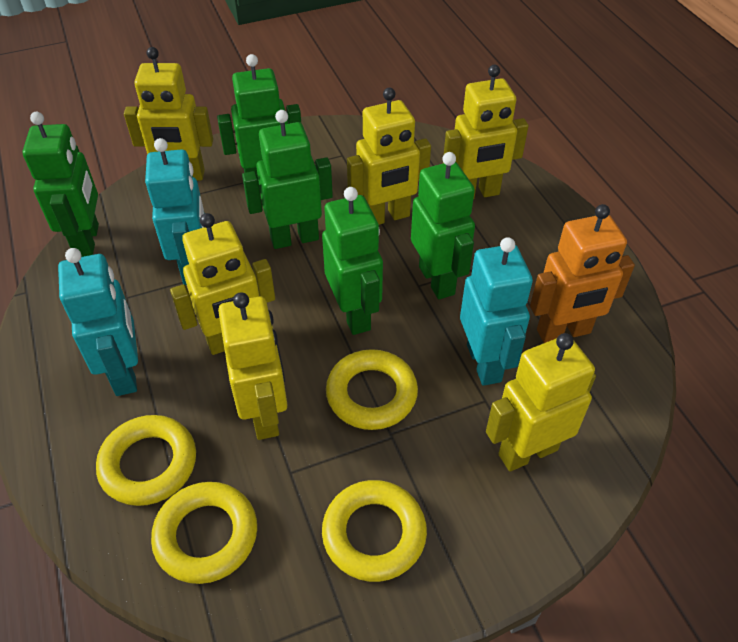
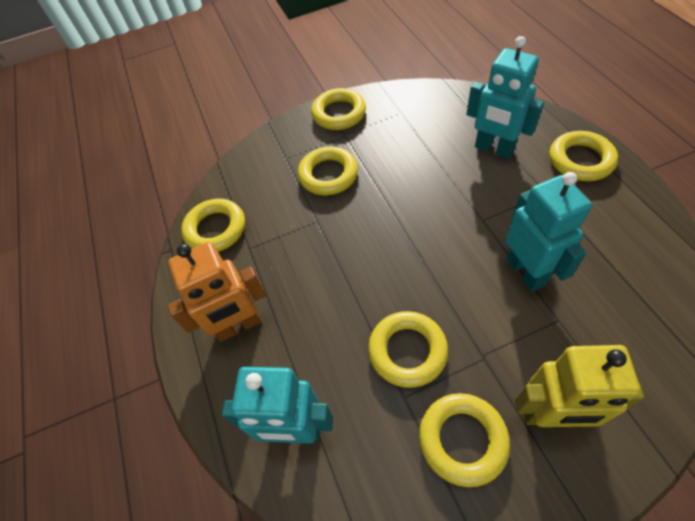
green robot: [22,112,99,257] [217,54,301,189] [242,110,333,249] [322,187,383,335] [411,152,475,299] = 5 -> none = 0
yellow ring: [96,415,196,506] [151,482,257,584] [322,480,427,582] [326,349,418,430] = 4 -> [181,199,245,252] [298,146,358,196] [311,88,366,130] [368,311,448,388] [419,393,510,487] [549,131,618,181] = 6
yellow robot: [124,47,213,181] [170,213,275,355] [218,292,287,440] [347,88,431,225] [443,65,528,198] [486,333,596,472] = 6 -> [515,345,644,427] = 1

